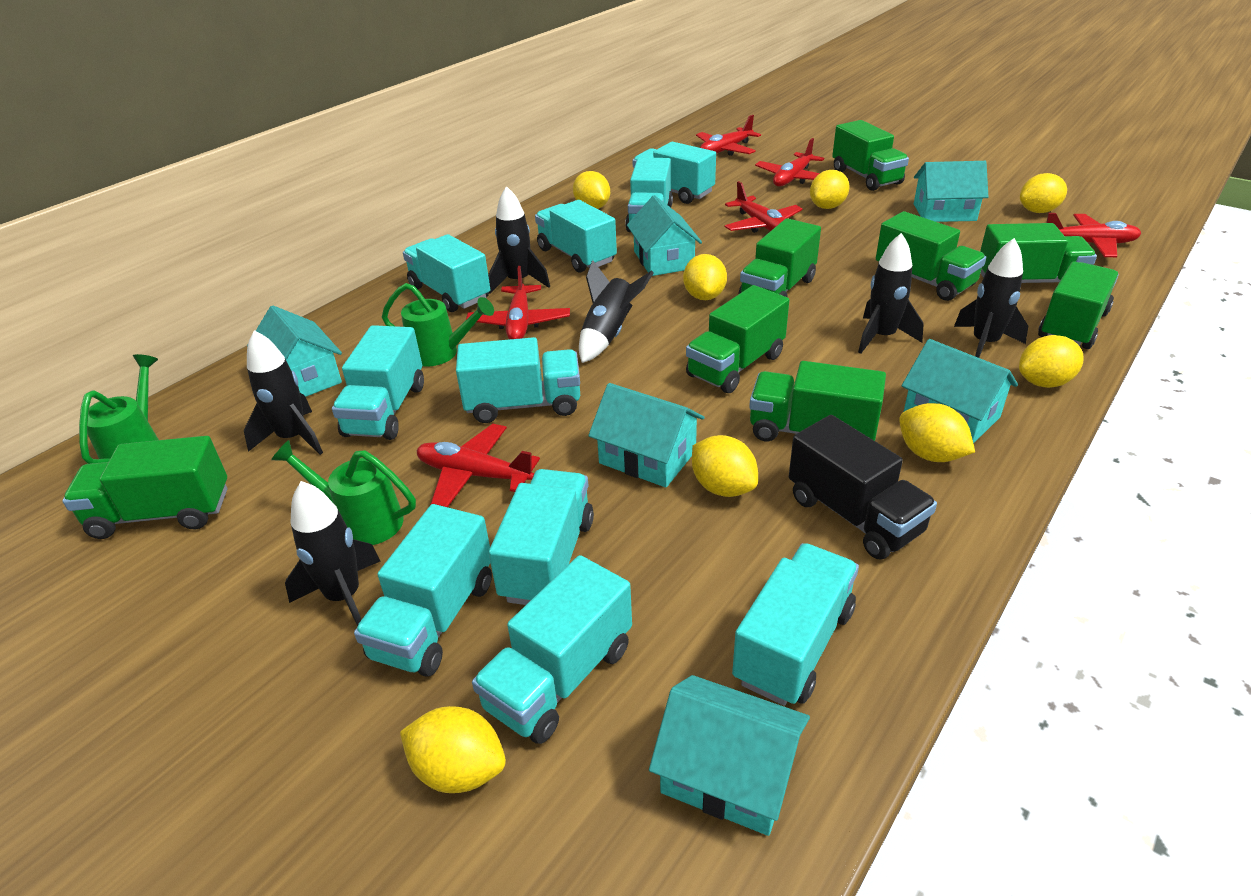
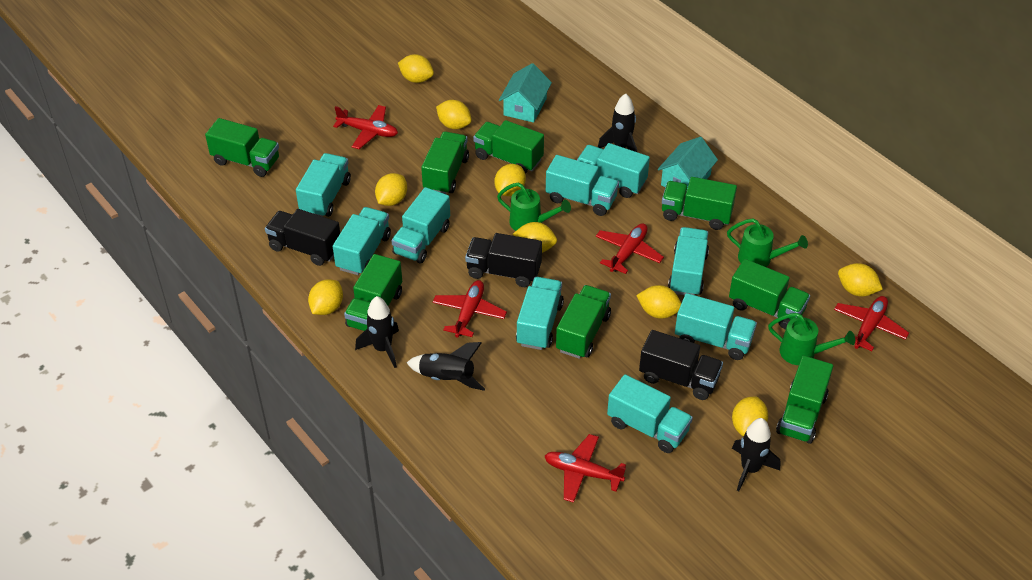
black rocket: [244,330,323,455] [285,481,380,626] [488,186,550,294] [579,260,654,363] [858,233,924,354] [954,238,1028,358] = 6 -> [355,296,399,368] [407,342,485,391] [598,93,637,152] [732,418,780,491] = 4
black truck: [789,415,937,560] = 1 -> [265,209,340,266] [465,233,542,287] [639,330,723,400] = 3
red plane: [416,424,540,507] [466,266,570,339] [696,115,761,156] [725,181,802,233] [755,138,824,186] [1047,213,1141,257] = 6 -> [333,105,398,149] [433,280,507,337] [545,434,626,503] [596,223,664,274] [834,296,909,351] = 5
turquoise house: [247,306,342,397] [588,383,705,488] [627,195,702,276] [649,675,810,836] [902,339,1018,444] [914,161,989,222] = 6 -> [499,63,552,123] [658,137,718,188] = 2
turquoise truck: [332,325,424,440] [354,504,492,677] [403,234,490,312] [456,337,580,423] [472,555,632,744] [489,469,594,605] [535,200,617,273] [625,157,673,232] [632,142,716,204] [732,543,859,706] = 10 -> [296,153,351,217] [333,207,391,275] [391,187,450,264] [516,277,564,350] [546,155,619,216] [577,143,650,198] [607,374,693,453] [668,227,709,295] [675,293,757,360] = 9
yellow lemon: [400,706,506,793] [573,171,610,209] [683,254,727,300] [692,435,758,497] [810,170,850,209] [899,403,975,462] [1019,335,1084,388] [1020,173,1067,213] = 8 -> [308,279,343,315] [375,173,407,206] [398,54,434,83] [436,100,472,129] [494,164,526,196] [512,222,557,253] [636,285,681,319] [732,397,768,436] [838,263,883,296] = 9

